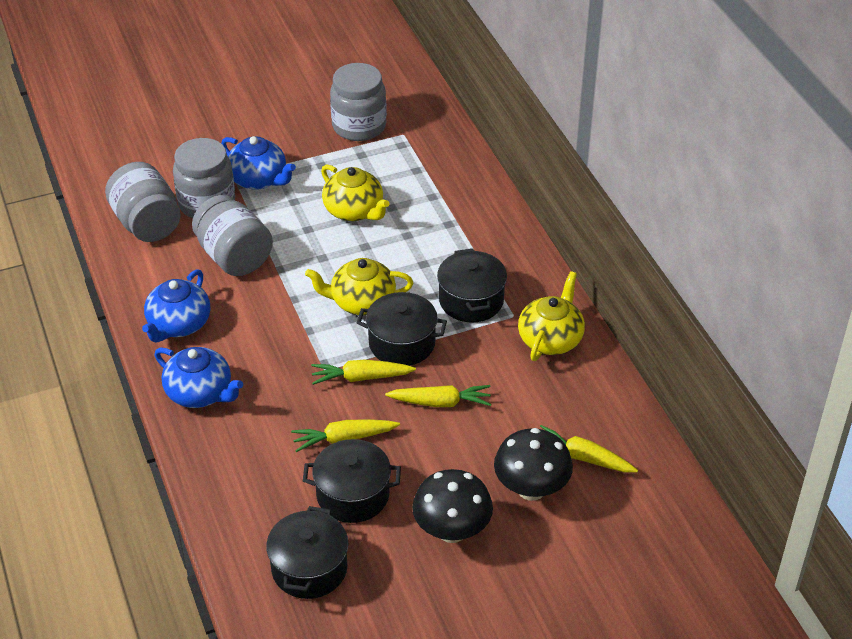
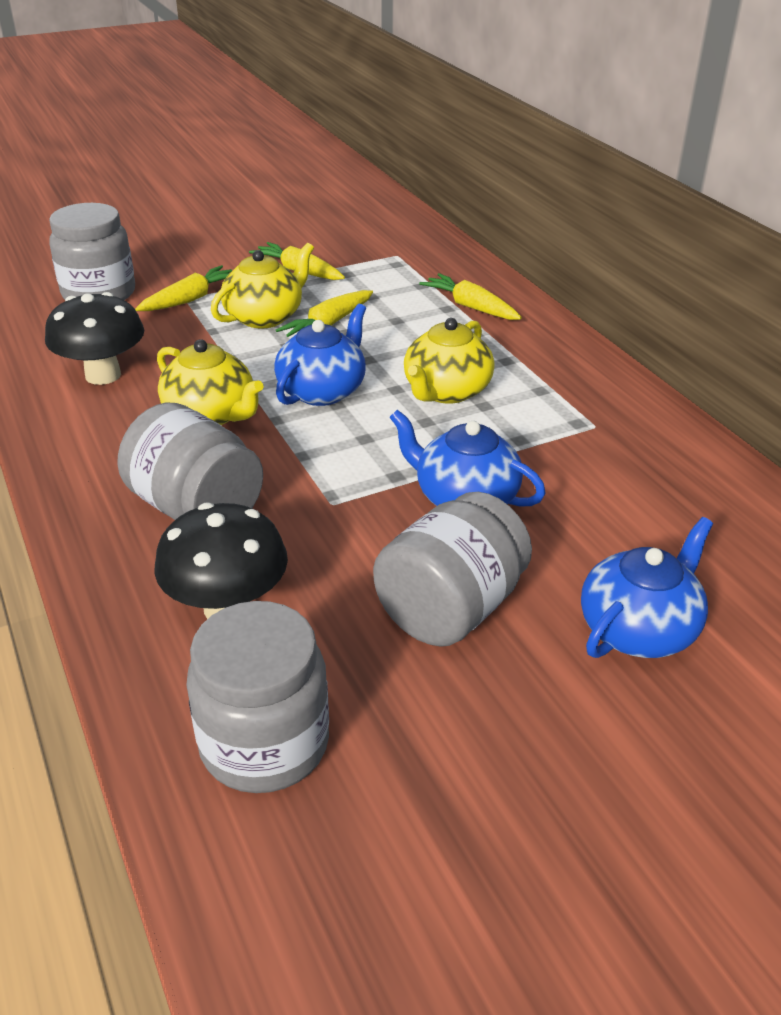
black pot: [266,506,348,599] [303,439,401,523] [357,292,447,366] [437,249,507,323] = 4 -> none = 0

